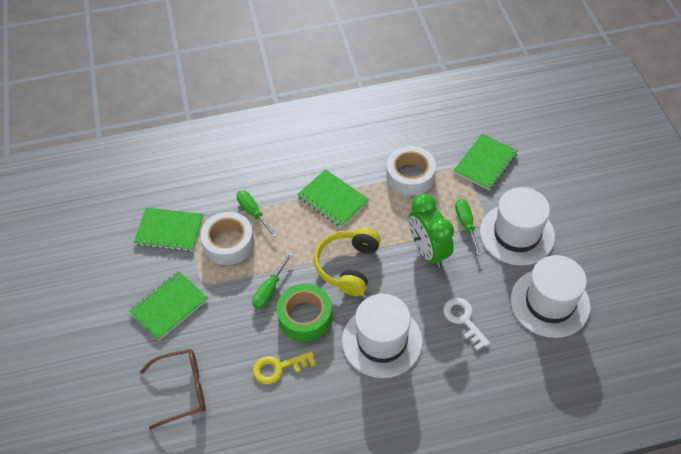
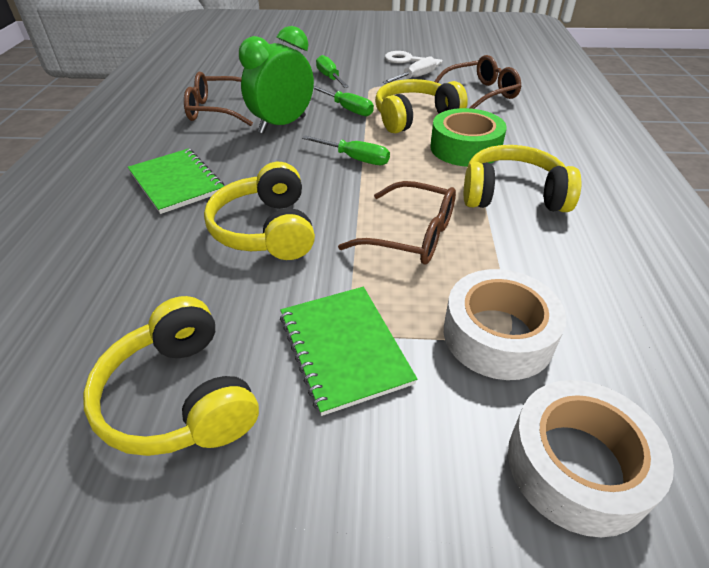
brown glasses: [140,349,206,430] = 1 -> [184,72,253,126] [338,181,456,264] [434,55,521,109] = 3
green notebook: [129,271,208,340] [134,208,203,252] [297,169,369,227] [453,134,518,190] = 4 -> [128,148,224,214] [280,287,417,416] = 2
white hat: [342,294,423,378] [480,187,555,265] [511,255,591,338] = 3 -> none = 0
white screwdriver: none = 0 -> [382,56,436,84] = 1
yellow headphones: [314,228,381,296] = 1 -> [83,296,259,456] [204,162,315,260] [375,79,468,133] [464,145,581,212] = 4
yellow key: [253,351,316,384] = 1 -> none = 0

